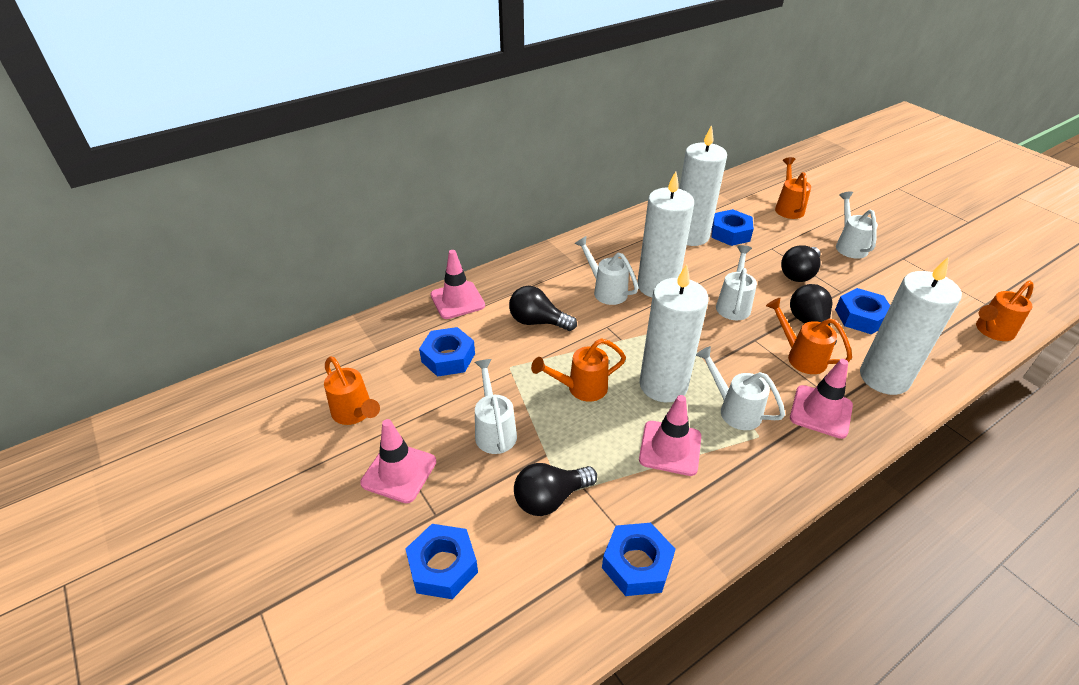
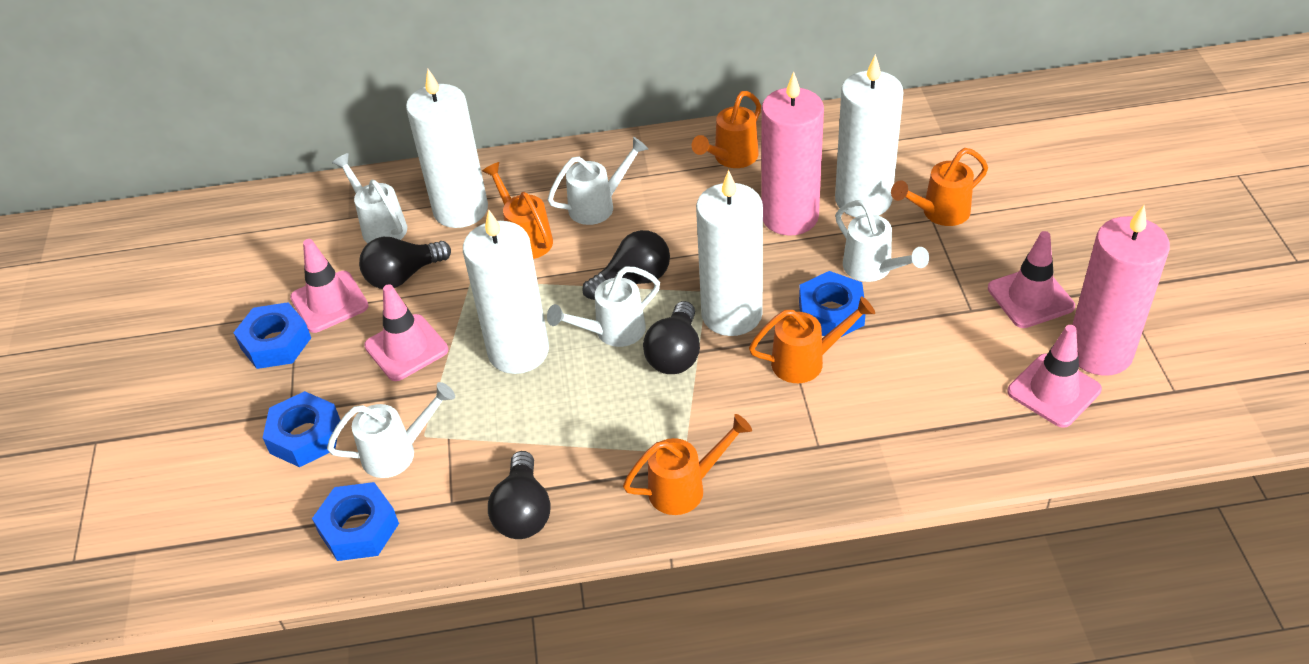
blue nut: [405,524,478,599] [419,327,475,377] [602,523,676,596] [711,209,754,246] [835,288,890,334] = 5 -> [233,302,311,369] [263,391,340,467] [312,482,399,561] [799,271,866,337] = 4
pink candle: none = 0 -> [761,72,824,236] [1072,205,1170,376] = 2

